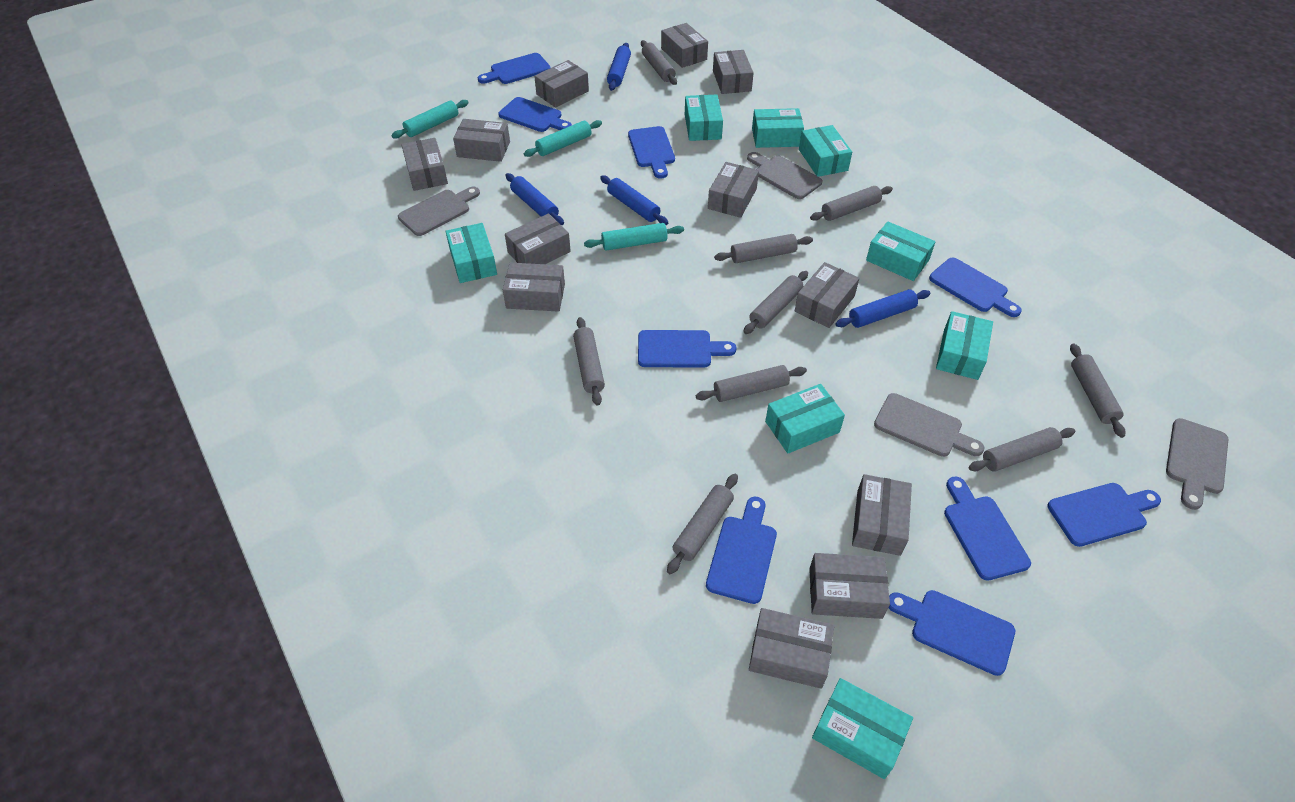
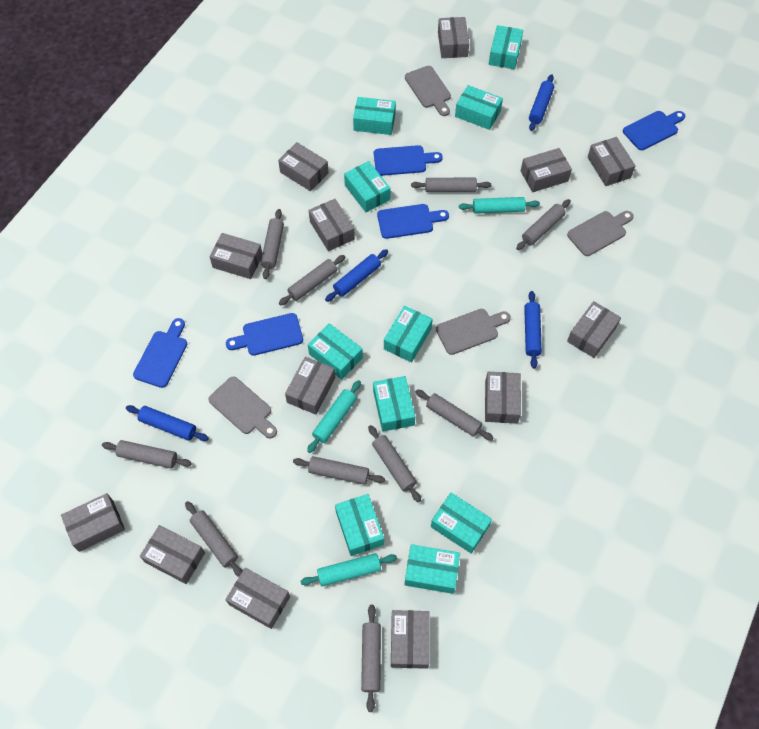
blue cutting board: [478,53,551,84] [498,97,572,132] [628,126,675,179] [638,330,737,367] [706,497,777,604] [888,590,1015,676] [929,258,1022,317] [944,477,1031,581] [1047,483,1161,547] = 9 -> [133,318,187,388] [226,313,303,356] [374,145,443,176] [377,204,449,239] [623,111,685,150] = 5
grey box: [401,138,448,191] [453,119,510,162] [503,263,565,312] [505,213,571,264] [534,60,589,108] [661,23,708,68] [708,162,759,218] [713,50,754,94] [749,608,834,689] [795,262,859,328] [809,553,890,619] [852,474,912,556] = 12 -> [61,493,125,552] [140,525,205,584] [210,233,262,279] [225,568,290,629] [278,142,329,191] [285,357,335,415] [309,199,355,251] [391,610,430,669] [438,17,469,58] [485,371,521,424] [521,148,572,192] [567,301,621,358] [588,137,636,186] = 13
grey rolling pin: [573,317,605,406] [641,40,677,85] [667,474,738,574] [696,365,807,402] [714,234,813,263] [743,271,808,334] [810,186,893,221] [969,427,1075,472] [1070,343,1125,438] = 9 -> [102,440,192,468] [185,501,242,577] [261,209,284,279] [279,255,345,306] [293,456,385,485] [361,605,381,712] [368,425,421,502] [411,178,491,192] [416,389,493,441] [516,199,571,250] = 10
turquoise box: [445,223,497,283] [685,95,723,141] [752,108,804,148] [765,384,845,454] [799,125,852,177] [812,678,913,779] [866,221,936,281] [936,311,993,380] = 8 -> [308,323,363,380] [335,494,384,556] [344,161,391,212] [353,97,396,135] [373,376,415,432] [384,306,433,363] [404,544,460,594] [431,493,492,554] [455,85,503,130] [489,25,523,69] = 10

